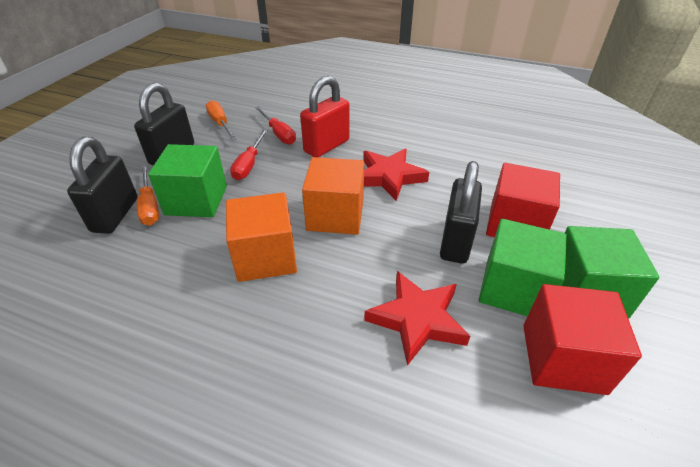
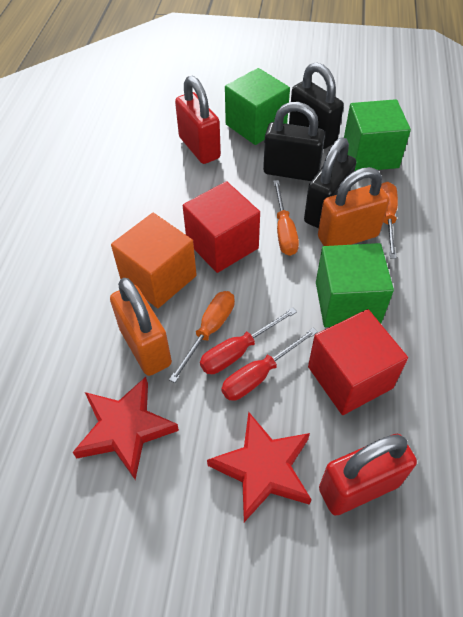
orange cube: [226,192,297,282] [302,157,364,235] = 2 -> [111,213,197,308] = 1
orange padlock: none = 0 -> [110,278,172,376] [318,167,389,246] = 2
orange screwdriver: [137,165,159,225] [206,100,237,140] = 2 -> [169,291,235,383] [273,180,299,256] [381,182,398,259] = 3
red padlock: [300,76,350,157] = 1 -> [175,76,221,164] [319,434,417,515] = 2

